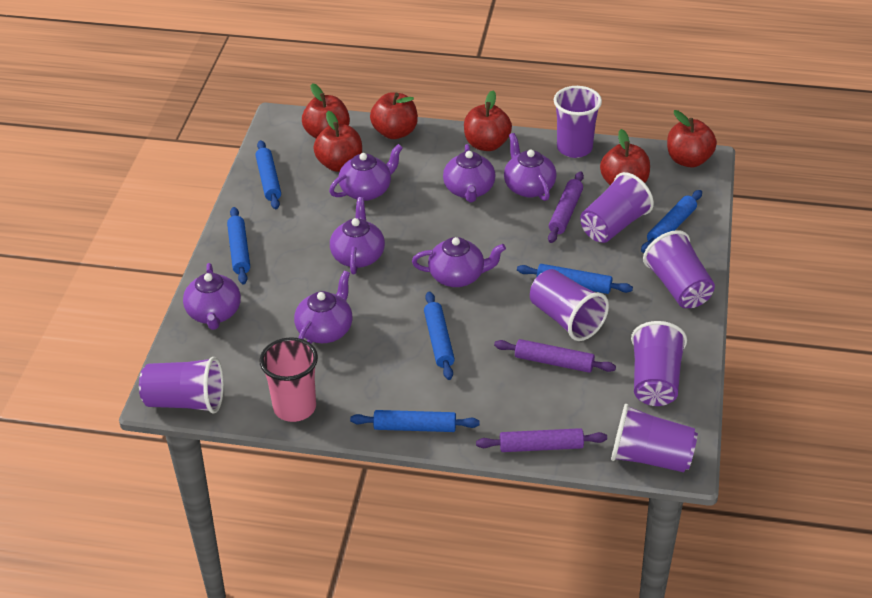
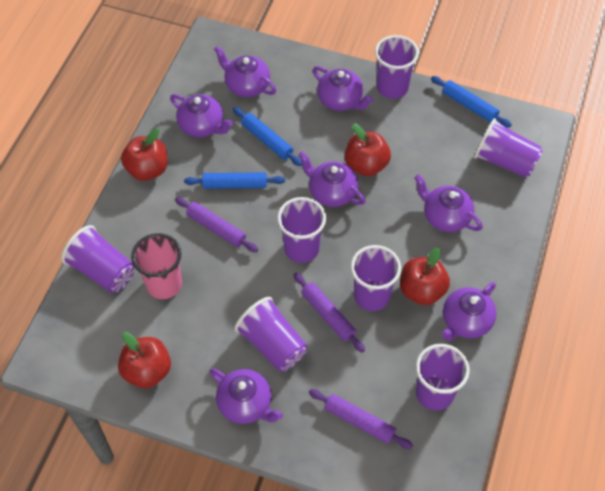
blue rolling pin: [227,207,250,284] [255,140,281,209] [350,410,480,432] [424,292,455,380] [517,264,633,294] [641,190,702,253] = 6 -> [184,172,285,189] [233,107,302,166] [431,76,512,128] = 3
red apple: [302,83,350,138] [313,111,362,172] [370,92,418,139] [464,91,512,151] [600,129,650,185] [667,110,717,167] = 6 -> [118,332,171,388] [121,129,167,181] [345,123,391,176] [400,248,450,305] = 4

